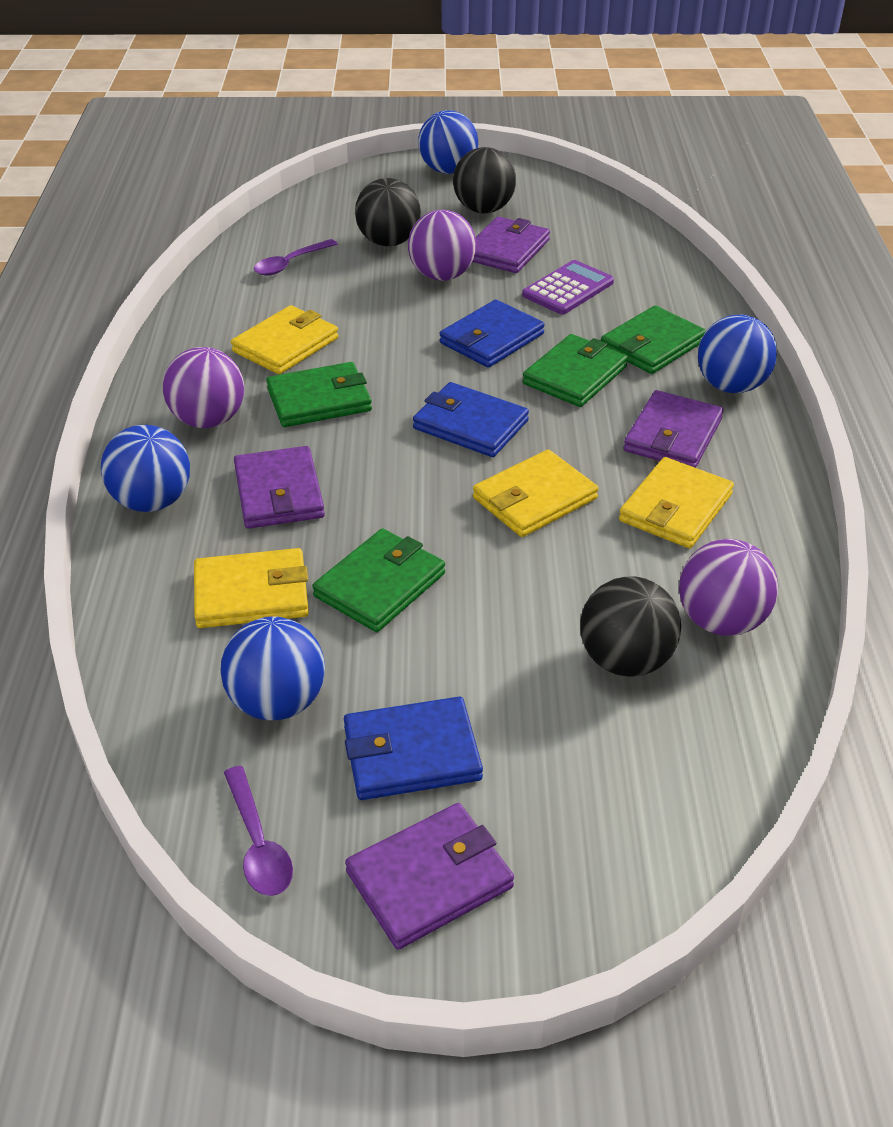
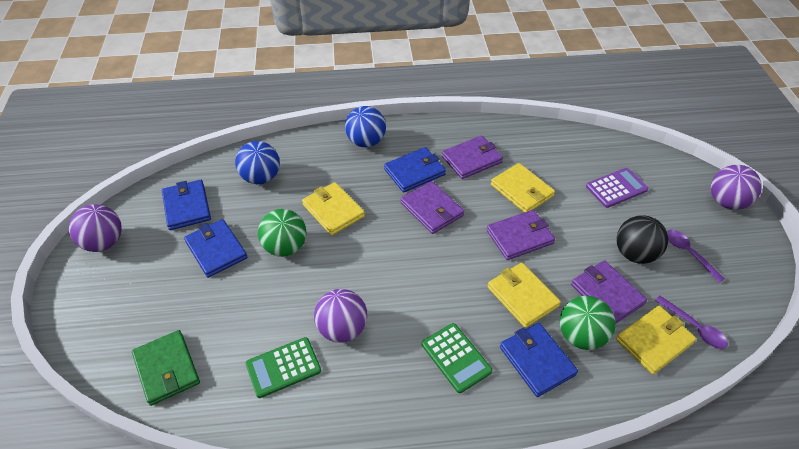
black ball: [355,178,421,246] [453,147,516,214] [580,577,681,676] = 3 -> [616,215,668,264] = 1
blue ball: [101,425,190,512] [220,616,325,720] [418,110,478,174] [698,315,777,393] = 4 -> [235,141,280,184] [345,106,386,147] = 2
blue wallet: [344,697,483,800] [413,382,529,457] [439,300,545,368] = 3 -> [162,180,211,230] [184,219,247,278] [384,147,446,192] [500,323,578,397] = 4
green ball: none = 0 -> [258,209,307,257] [560,296,616,350] = 2
green calculator: none = 0 -> [245,337,321,398] [422,323,492,393] = 2
green wallet: [266,362,372,427] [312,528,445,632] [523,334,628,407] [601,306,706,374] = 4 -> [132,330,200,406] = 1

